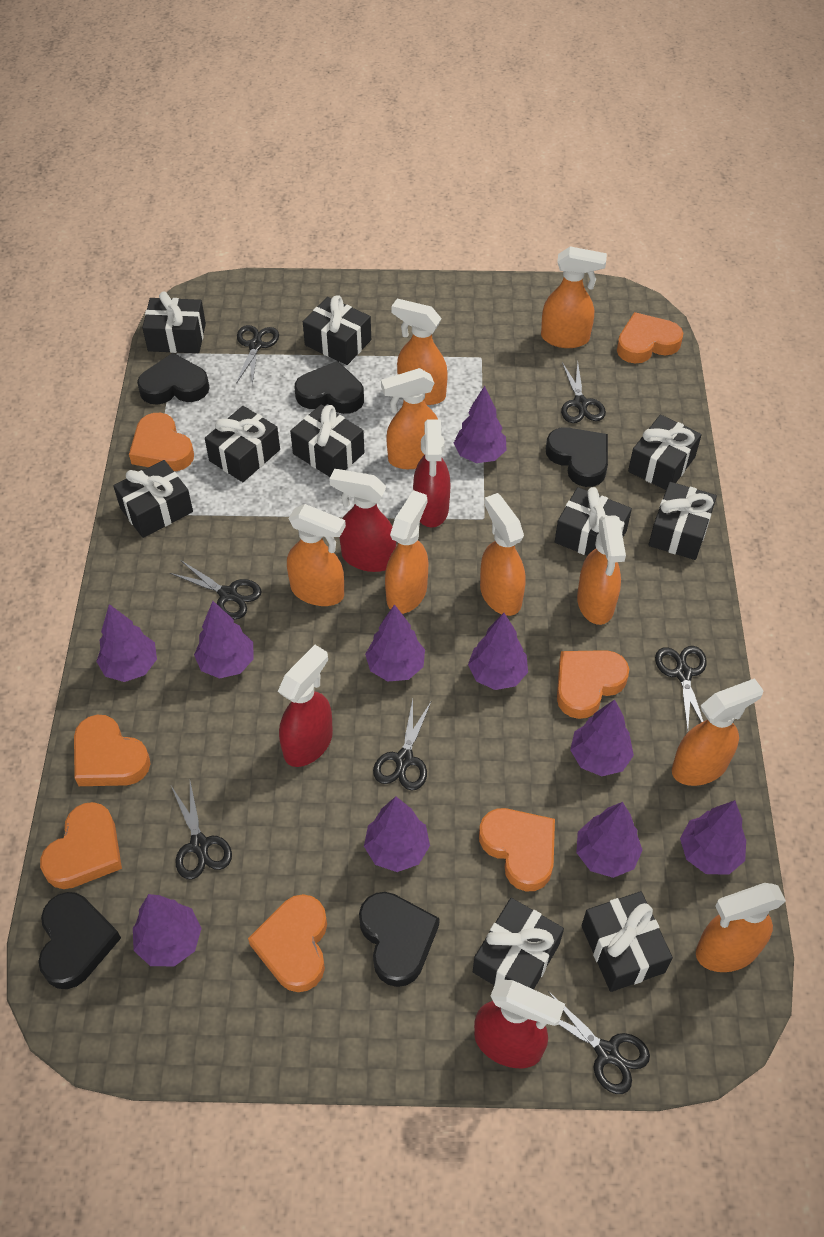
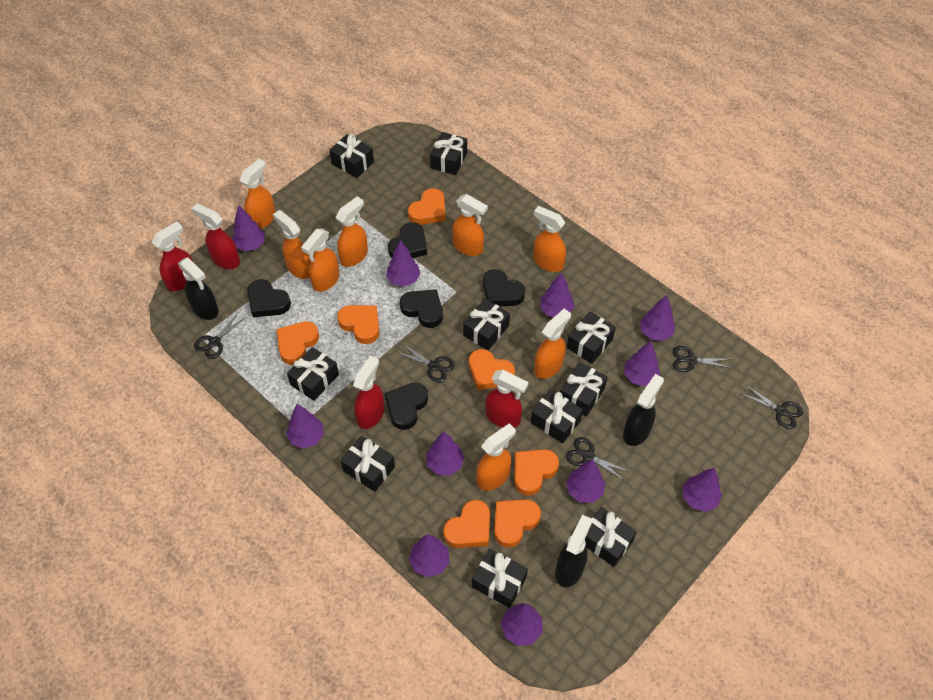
black scissors: [170,560,262,620] [171,781,232,880] [236,325,279,384] [373,699,431,790] [548,991,650,1094] [561,362,606,423] [655,646,707,731] = 7 -> [194,313,246,359] [396,344,455,383] [566,437,630,481] [673,346,731,372] [741,385,803,429] = 5
black spray bottle: none = 0 -> [178,257,219,320] [555,514,592,587] [623,374,664,446] = 3
orange spray bottle: [287,504,346,606] [381,368,438,469] [385,490,428,614] [391,299,448,405] [480,493,526,616] [541,246,607,348] [577,515,626,625] [672,678,764,786] [696,883,786,972] = 9 -> [240,159,275,229] [273,210,311,279] [301,229,339,292] [336,196,368,267] [452,194,488,256] [476,423,516,491] [533,206,566,272] [534,309,571,379] = 8
purple tree: [96,604,157,682] [133,894,202,966] [194,601,254,679] [364,796,430,872] [365,604,425,682] [454,386,506,463] [468,613,528,690] [570,699,634,776] [576,802,643,878] [680,800,746,875] = 10 -> [232,205,265,251] [286,404,324,449] [386,240,420,286] [409,534,450,577] [426,432,464,476] [501,603,543,646] [540,272,575,317] [566,460,605,503] [624,341,661,386] [640,295,675,341] [683,468,722,512] = 11

